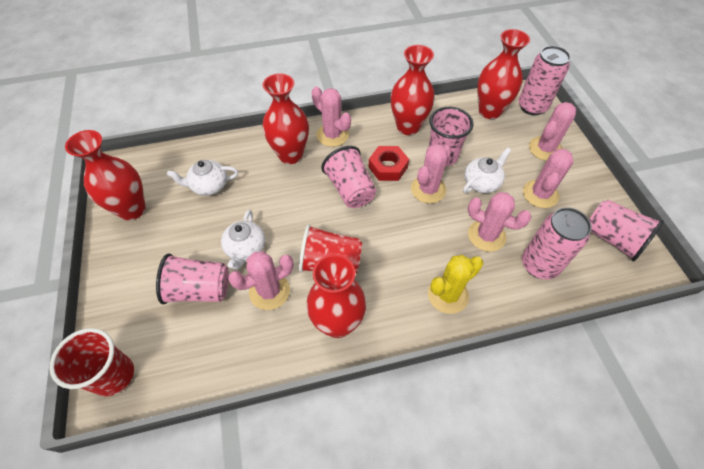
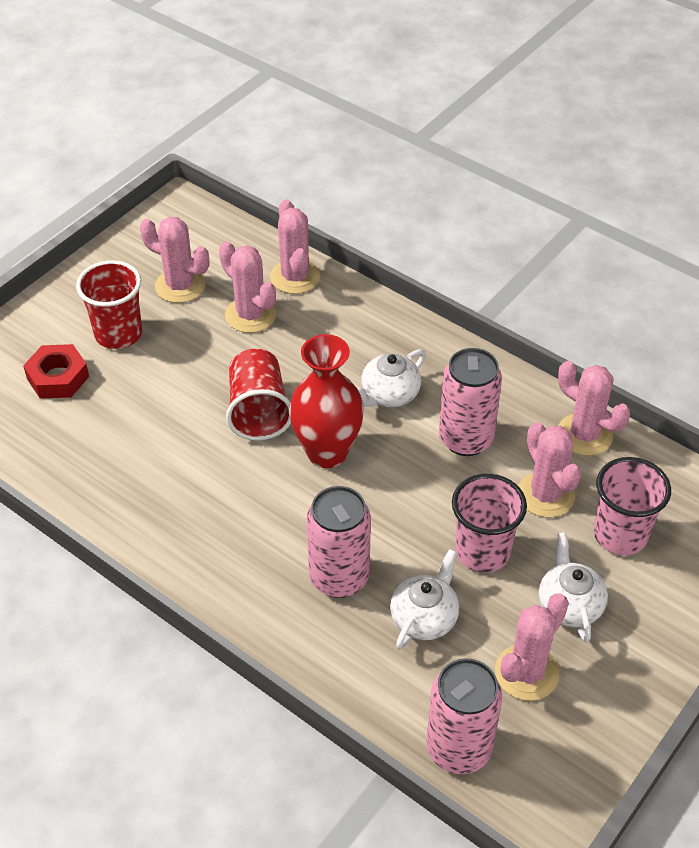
pink can: [519,46,571,115] [522,207,592,279] = 2 -> [307,486,371,598] [426,658,502,774] [439,348,502,456] = 3
pink cup: [156,253,229,304] [321,146,376,208] [429,107,473,166] [589,200,664,261] = 4 -> [452,474,527,573] [594,457,671,555] = 2
red vase: [65,130,146,220] [263,73,309,164] [306,254,366,338] [391,45,435,135] [477,29,530,119] = 5 -> [289,334,364,468] = 1
yellow cactus: [428,255,483,314] = 1 -> none = 0

